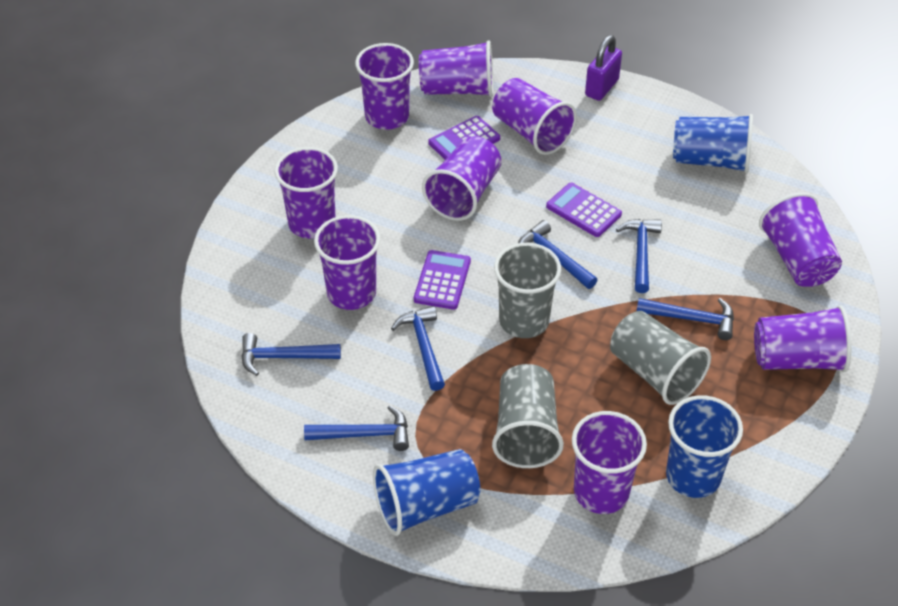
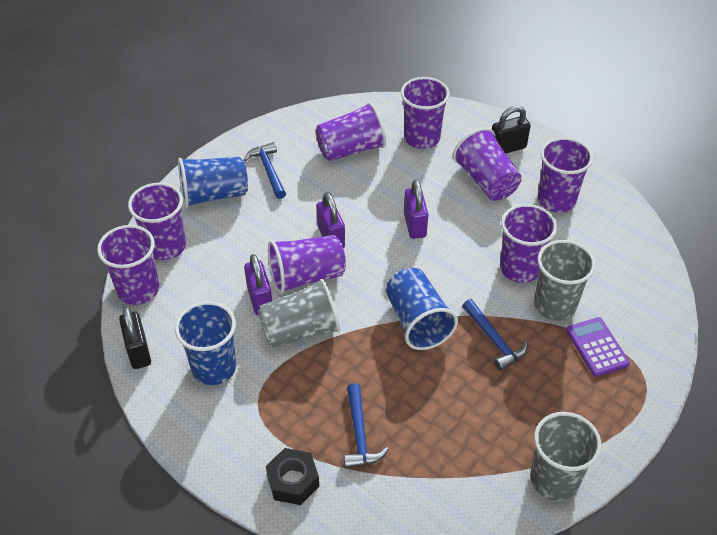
black nut: none = 0 -> [266,448,320,505] = 1
black padlock: none = 0 -> [119,306,151,369] [492,106,531,153] = 2
blue hammer: [241,333,341,376] [304,405,409,451] [391,306,445,391] [518,220,597,289] [616,219,662,293] [637,298,734,340] = 6 -> [244,142,286,199] [344,383,388,469] [462,299,527,371] = 3
purple calculator: [414,250,471,310] [428,116,500,160] [546,183,622,237] = 3 -> [566,317,630,377] = 1
purple cup: [274,147,338,238] [314,215,380,310] [355,43,414,130] [419,40,493,97] [422,136,501,221] [492,78,577,155] [572,411,647,514] [754,305,851,372] [759,193,842,287] = 9 -> [97,225,159,305] [128,183,186,260] [268,235,346,294] [315,102,386,161] [401,77,449,149] [453,128,522,201] [500,204,557,283] [537,137,593,213] = 8
purple padlock: [585,35,622,101] = 1 -> [244,254,272,315] [316,192,345,248] [404,180,428,239] = 3

